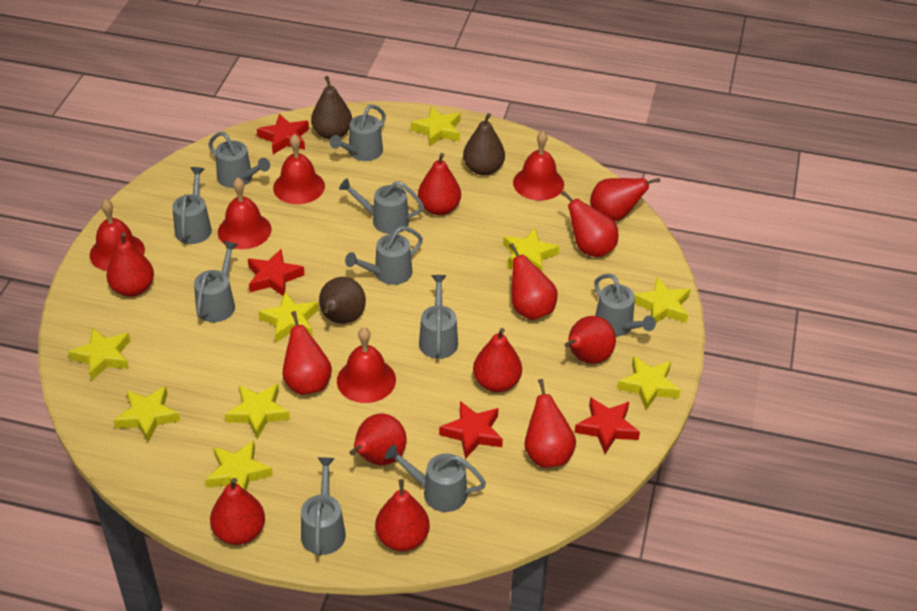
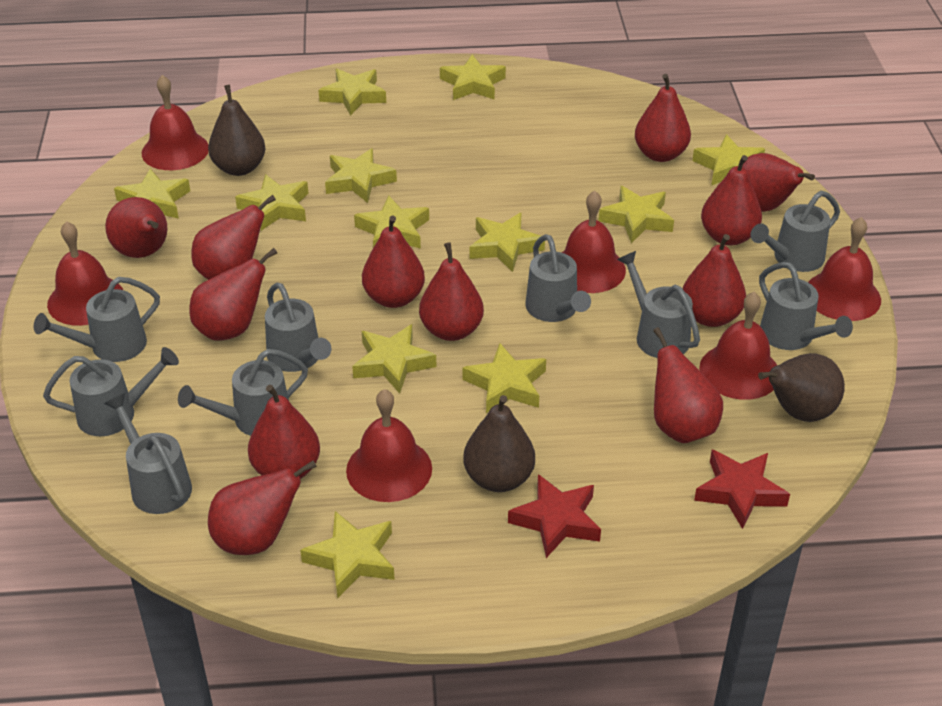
grey watering can: [172,167,212,244] [194,241,238,322] [208,132,270,188] [301,458,346,556] [330,105,386,161] [339,178,424,234] [345,226,423,285] [385,445,486,512] [419,275,458,359] [594,274,656,336] = 10 -> [34,277,160,362] [43,347,179,436] [104,393,192,514] [178,349,308,436] [265,283,331,372] [525,234,591,322] [617,251,700,358] [751,191,840,272] [759,262,853,350] = 9
red bell: [90,199,145,271] [218,178,272,249] [273,134,325,204] [337,328,396,403] [513,131,564,201] = 5 -> [47,221,123,326] [142,75,209,170] [346,389,432,502] [562,191,626,293] [699,292,777,400] [808,217,881,321] = 6
red star: [248,249,305,296] [257,114,309,154] [439,401,503,459] [575,397,640,454] = 4 -> [508,474,601,558] [694,450,790,529] = 2
yellow star: [68,328,130,381] [113,386,180,443] [205,440,273,490] [225,384,290,439] [258,292,318,342] [411,106,461,147] [503,228,559,271] [617,356,681,410] [634,277,690,323] = 9 -> [114,169,190,219] [235,174,309,231] [300,511,395,598] [319,69,386,116] [325,148,397,203] [352,324,436,393] [354,196,429,249] [440,55,506,100] [462,343,546,413] [469,213,545,272] [598,186,674,243] [692,134,765,186] = 12

